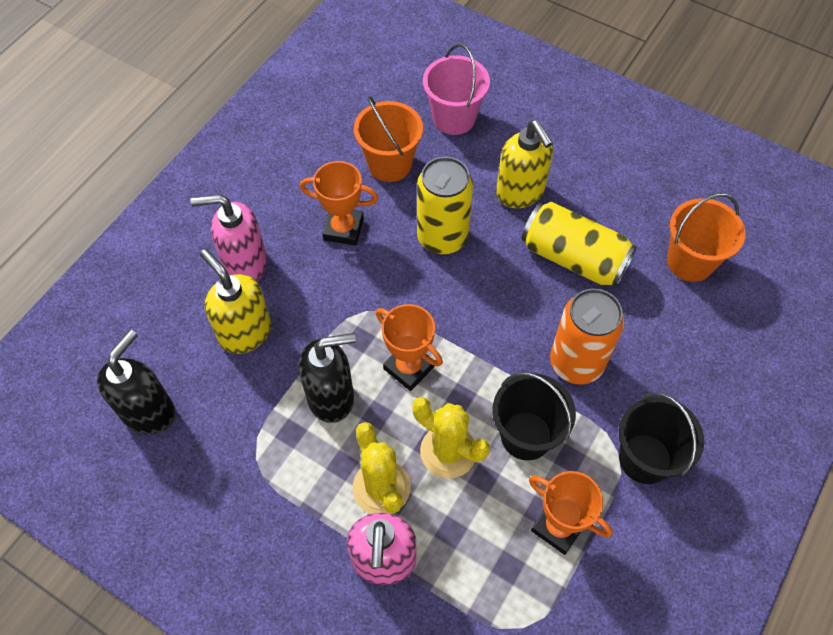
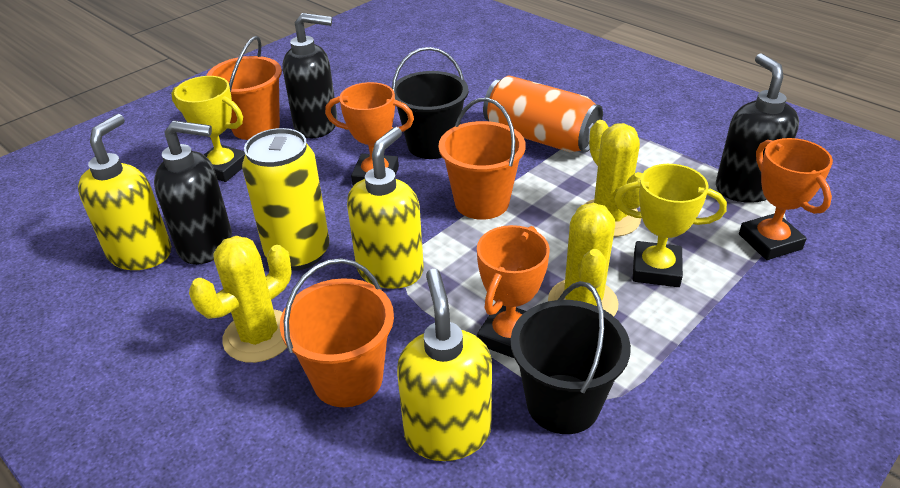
black soap dispenser: [97,330,175,434] [299,333,356,423] = 2 -> [154,121,232,265] [283,13,337,138] [716,53,799,203] = 3
orange bucket: [354,96,423,182] [667,193,745,282] = 2 -> [206,36,282,140] [280,258,394,407] [439,98,526,220] = 3
pink bucket: [423,44,490,135] = 1 -> none = 0
pink soap dispenser: [190,194,267,281] [347,513,416,585] = 2 -> none = 0
yellow cactus: [353,422,411,514] [412,397,490,479] = 2 -> [189,236,292,363] [548,203,618,316] [583,120,642,237] = 3
yellow can: [417,157,473,255] [522,202,637,287] = 2 -> [242,128,330,271] = 1
yellow soap dispenser: [200,249,271,354] [496,120,553,208] = 2 -> [78,114,171,270] [347,127,424,289] [397,269,492,461] = 3
yellow trophy: none = 0 -> [171,76,245,182] [614,164,727,287] = 2

